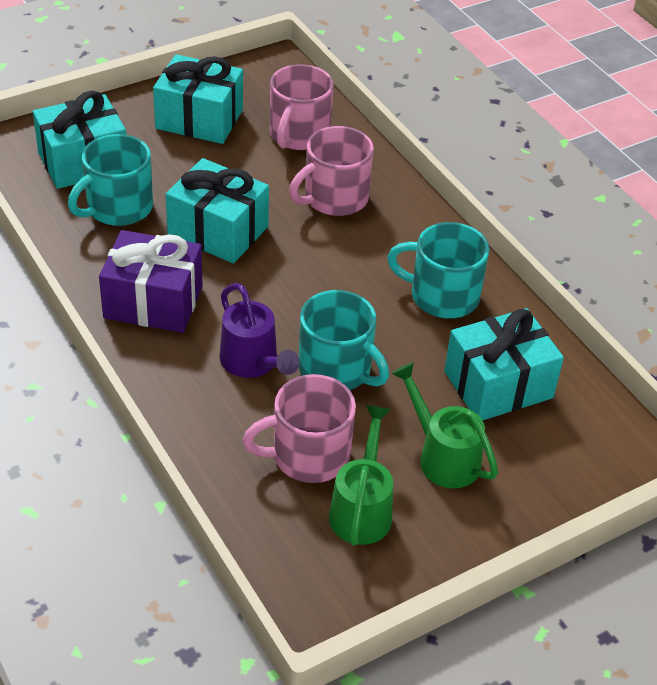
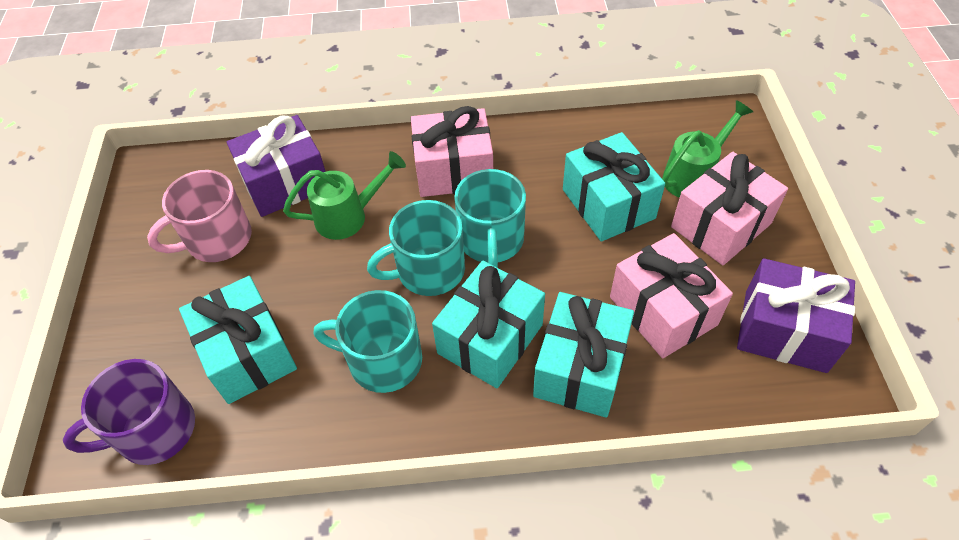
pink gift: none = 0 -> [411,106,493,197] [610,233,733,358] [671,152,788,265] = 3
pink mug: [242,374,356,483] [270,64,334,150] [289,126,374,216] = 3 -> [147,170,252,262] = 1
purple gift: [99,230,203,333] = 1 -> [227,115,326,217] [737,258,855,373] = 2
purple mug: none = 0 -> [63,359,195,465] = 1
purple watering can: [219,283,300,378] = 1 -> none = 0

